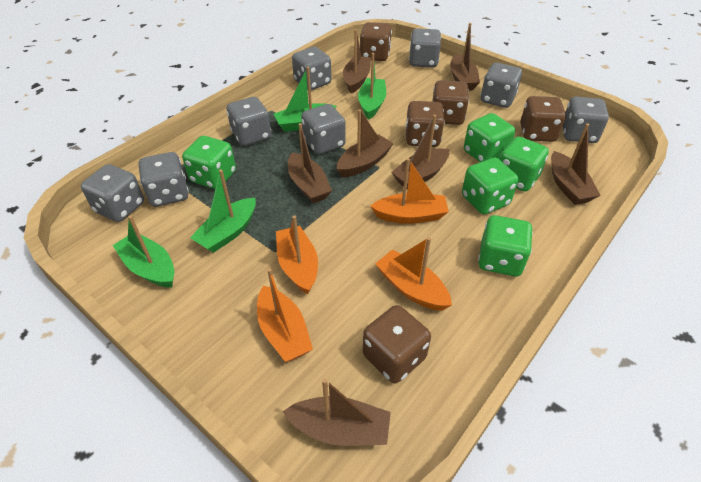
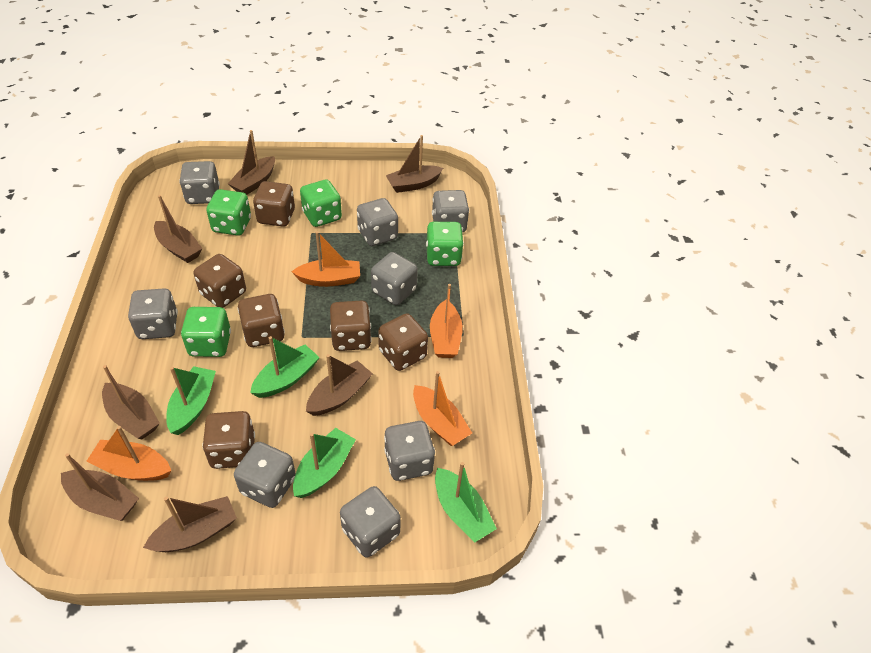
brown dice: [360,22,392,61] [363,305,431,384] [406,101,445,147] [432,80,469,125] [520,96,566,142] = 5 -> [194,254,246,308] [202,411,255,469] [238,294,285,347] [253,181,295,227] [330,301,372,351] [378,313,428,371] = 6
green dice: [182,136,236,189] [462,158,518,214] [464,113,515,162] [478,215,533,276] [500,136,549,192] = 5 -> [181,307,231,357] [206,189,251,236] [300,180,342,227] [426,222,464,266] = 4

